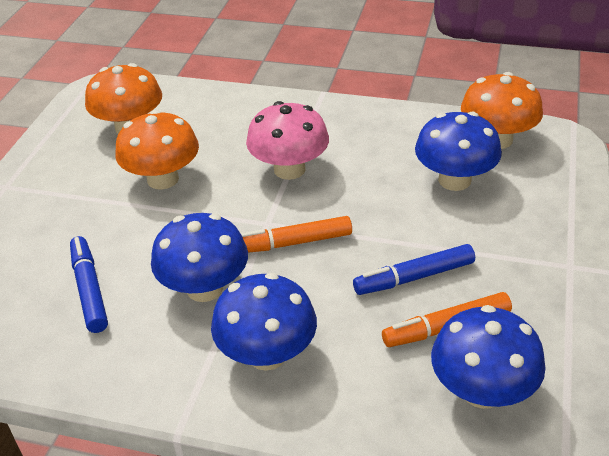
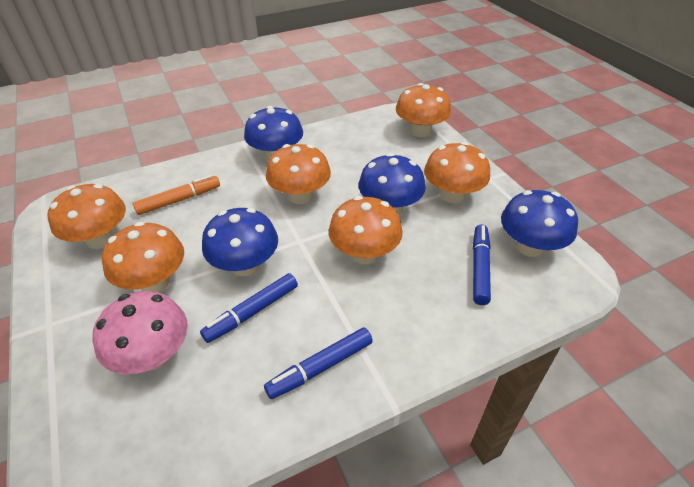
blue marker: [70,236,108,333] [353,244,475,295] = 2 -> [200,273,298,343] [264,328,373,399] [473,225,491,305] = 3
orange marker: [240,216,352,253] [382,292,512,347] = 2 -> [133,175,220,215] = 1
orange mushroom: [85,63,162,134] [115,110,199,190] [461,72,543,149] = 3 -> [47,184,126,249] [102,222,184,292] [266,144,331,204] [329,196,403,264] [396,83,451,137] [424,142,490,204] = 6

